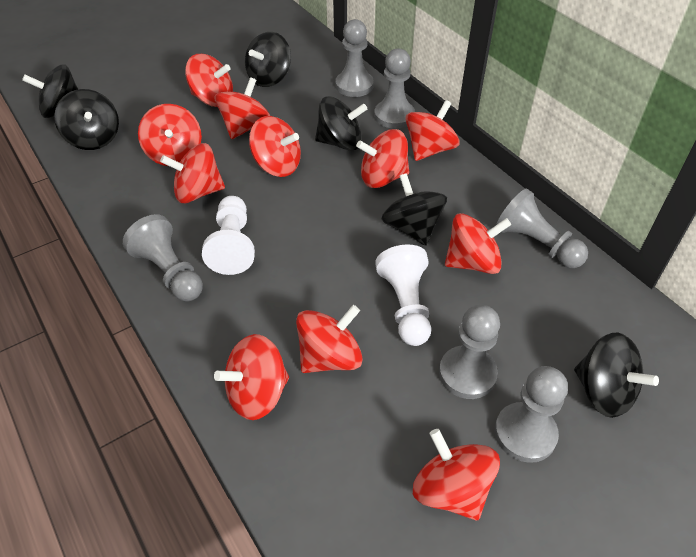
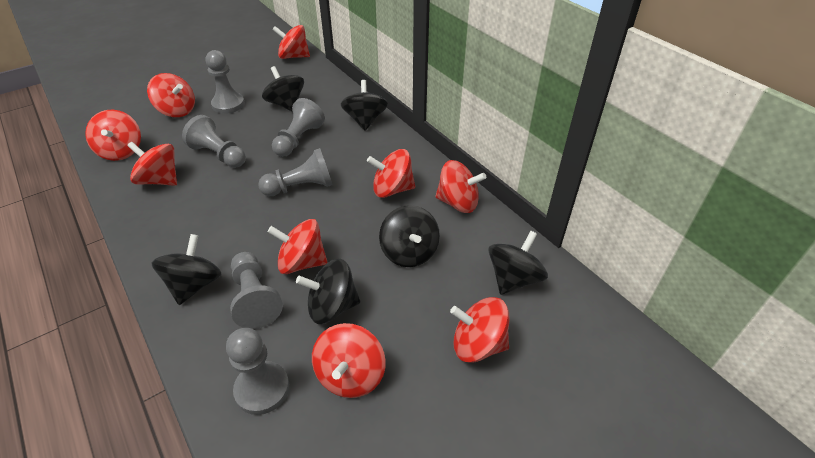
red spinning top: [138,104,202,166] [160,143,225,203] [185,54,233,107] [214,334,289,420] [215,77,270,139] [249,116,301,177] [296,305,363,373] [356,129,409,188] [406,100,460,161] [413,429,500,520] [445,213,511,274] = 11 -> [85,110,141,161] [127,142,177,186] [147,73,195,117] [268,219,327,274] [272,25,310,59] [312,323,386,398] [367,149,415,198] [435,160,486,213] [450,297,509,363] = 9
white pawn: [202,196,255,275] [375,244,431,346] = 2 -> none = 0

